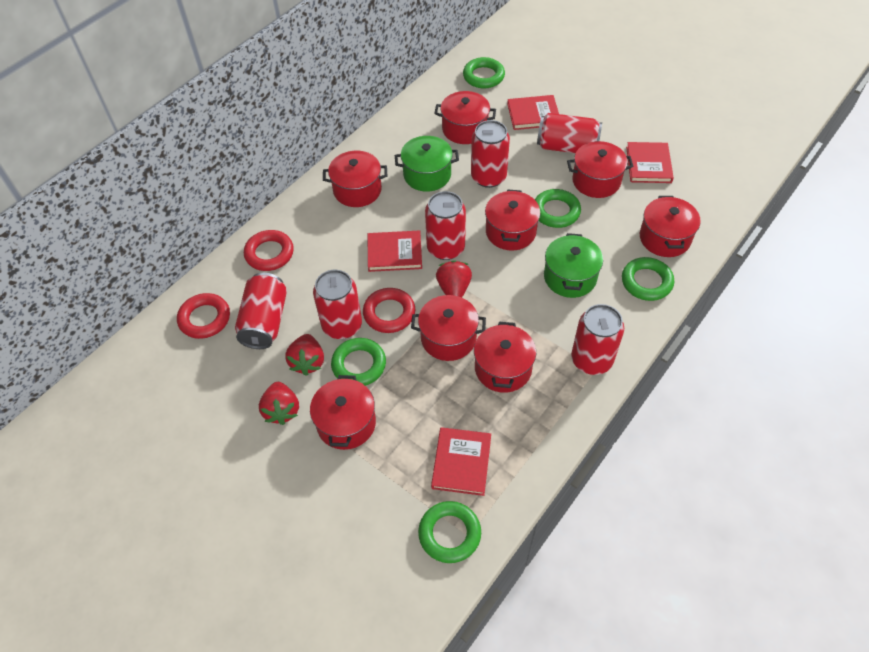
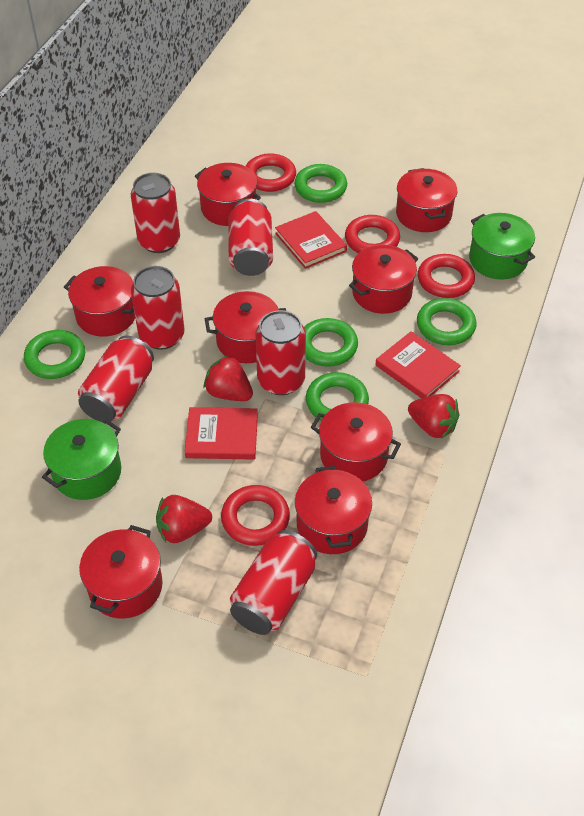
red book: [368,231,422,272] [431,427,491,496] [507,95,559,130] [626,142,674,183] = 4 -> [185,407,258,460] [275,211,347,269] [375,331,461,398] = 3
red ring: [177,293,230,339] [244,230,294,271] [363,288,415,333] = 3 -> [221,485,290,546] [246,153,296,192] [345,215,400,253] [418,254,475,298] = 4

